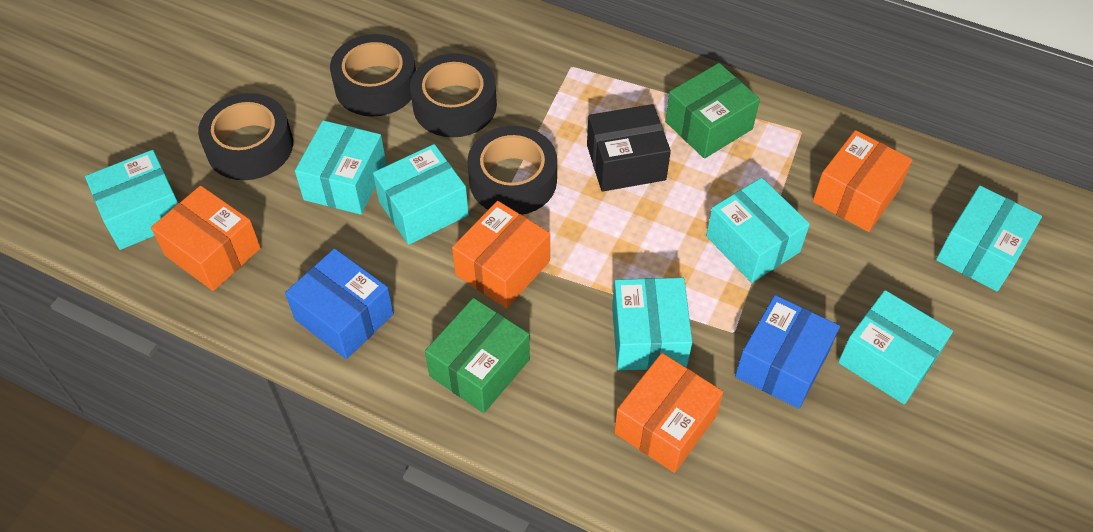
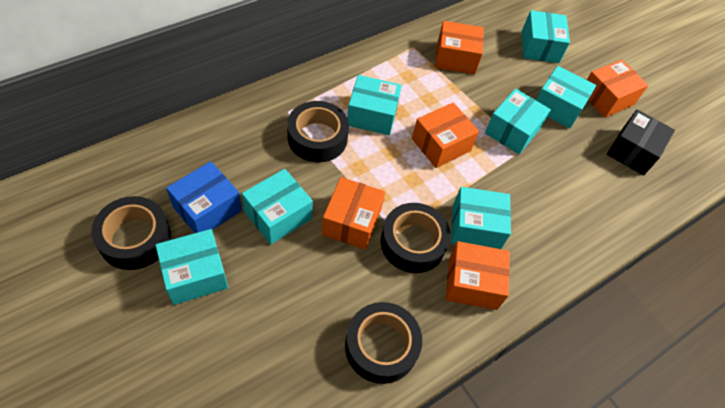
blue box: [285,248,394,359] [735,295,840,409] = 2 -> [166,161,242,233] = 1
green box: [425,298,530,413] [665,63,760,159] = 2 -> none = 0
orange box: [151,186,261,291] [452,201,550,308] [614,353,723,473] [813,130,913,232] = 4 -> [322,177,385,250] [412,102,479,168] [435,21,484,74] [446,241,510,310] [587,60,649,118] = 5

